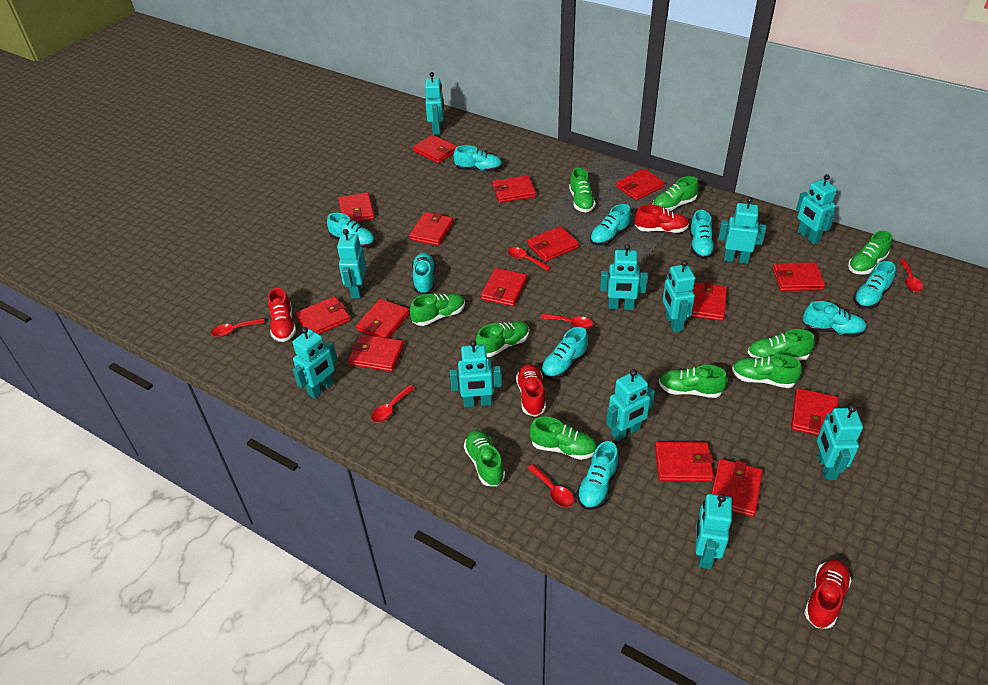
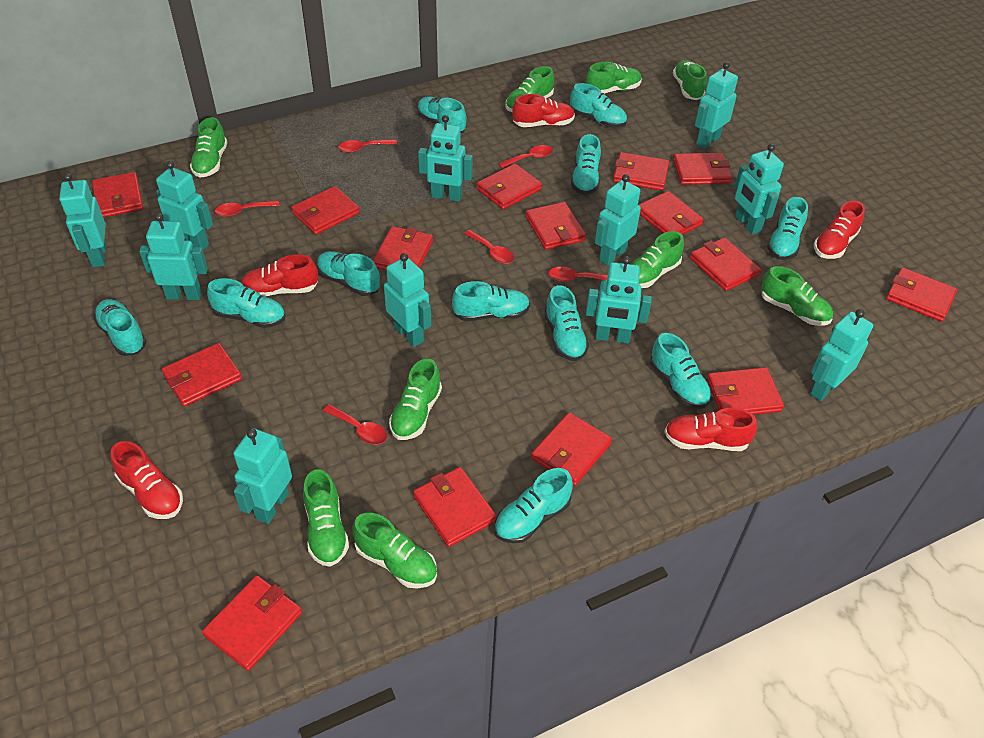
green shoe: [409,293,465,326] [464,430,505,486] [476,321,529,357] [530,417,597,460] [569,168,596,212] [653,176,698,211] [659,365,727,398] [732,355,802,388] [747,329,815,360] [848,231,892,275] = 10 -> [190,117,228,178] [303,469,349,567] [353,513,437,589] [389,359,442,440] [506,66,554,112] [586,62,642,94] [631,231,684,288] [673,60,707,100] [761,266,833,326] = 9
red shoe: [268,288,296,342] [516,364,546,417] [635,204,689,233] [804,559,851,629] = 4 -> [111,441,183,519] [241,254,318,297] [512,94,575,127] [664,408,757,451] [814,201,865,259] = 5
turquoise shoe: [327,213,375,248] [412,253,435,294] [453,145,502,172] [541,327,588,379] [577,441,619,510] [590,204,631,246] [689,210,715,259] [802,301,867,337] [853,261,896,309] = 9 -> [93,299,147,356] [207,278,286,328] [317,251,380,296] [417,97,466,133] [452,281,530,321] [494,468,573,543] [544,285,589,361] [570,83,627,128] [571,134,601,195] [650,333,711,409] [767,197,808,260] = 11

